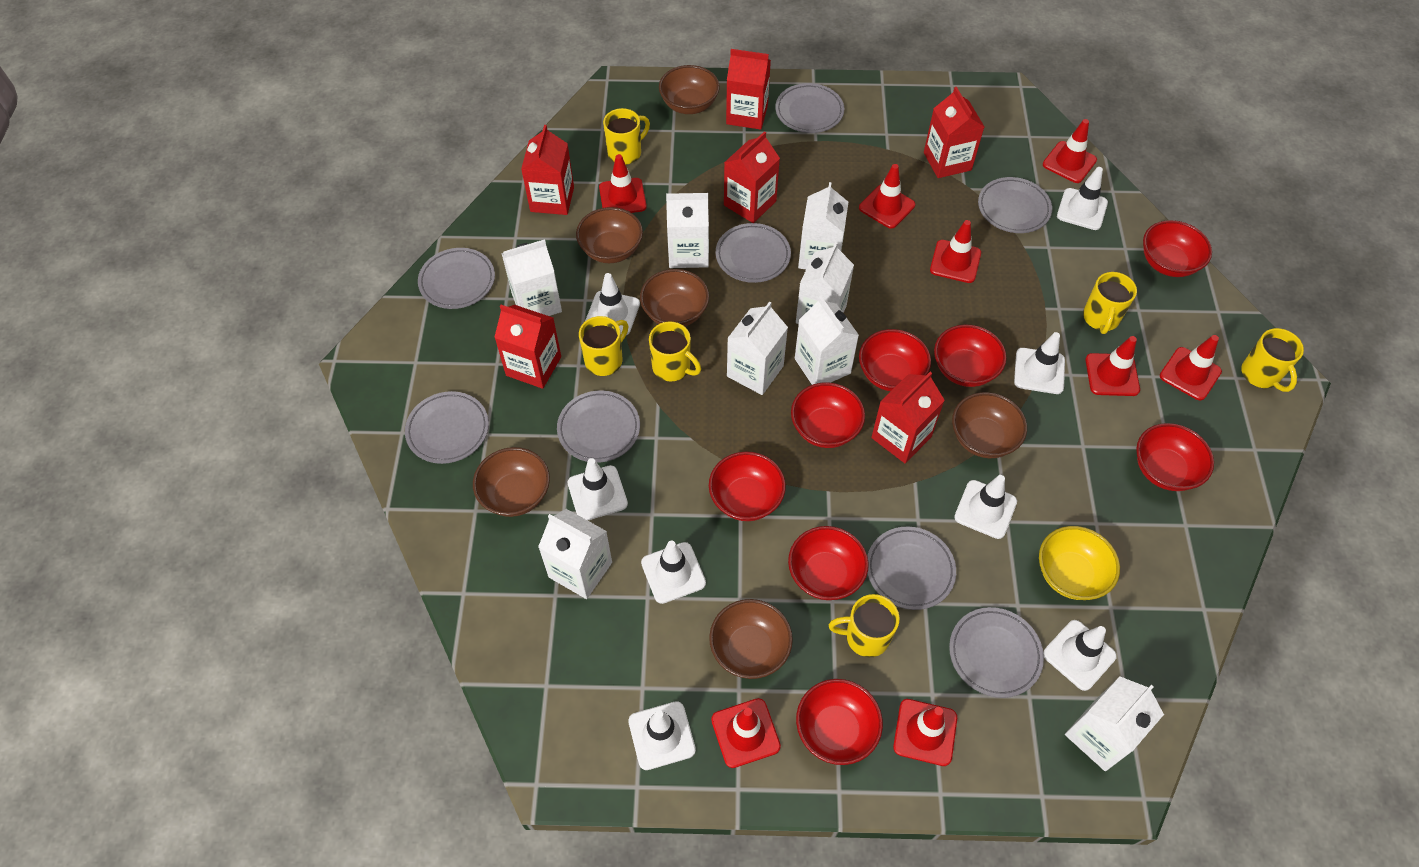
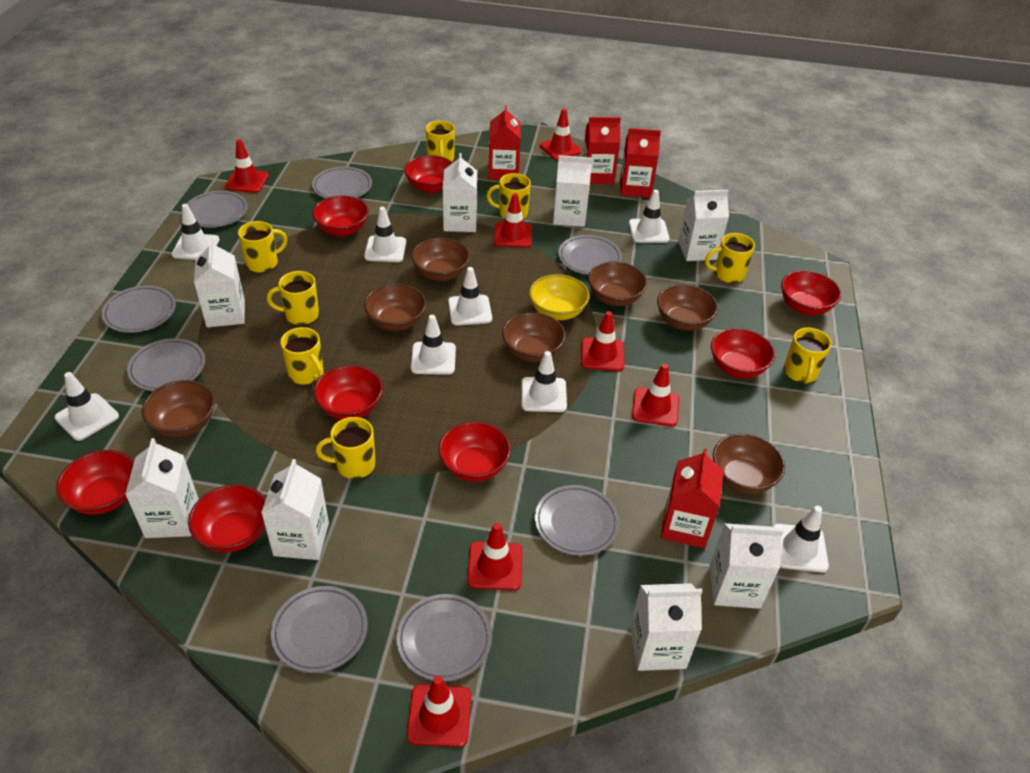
brown bowl: [473,447,550,517] [576,207,643,263] [640,269,709,327] [659,65,720,114] [709,599,793,679] [952,392,1027,458] = 6 -> [142,380,215,437] [364,284,426,331] [411,238,470,281] [502,312,566,362] [588,262,647,306] [657,284,718,331] [713,433,785,494] = 7
red carton: [494,305,561,389] [521,125,574,215] [724,131,780,223] [726,49,771,130] [871,372,945,463] [924,87,985,178] = 6 -> [488,105,521,180] [583,117,621,184] [620,128,661,198] [661,448,724,548] = 4
red traffic cone: [599,154,647,213] [711,698,781,768] [859,164,915,229] [893,699,957,766] [930,220,981,283] [1043,119,1097,183] [1086,336,1140,396] [1160,335,1222,400] = 8 -> [225,139,269,193] [407,676,471,747] [467,523,522,590] [494,193,532,248] [540,109,582,160] [581,311,624,371] [632,364,679,427] = 7
yellow mug: [579,316,628,376] [603,108,650,165] [649,322,701,381] [829,594,900,657] [1083,272,1137,334] [1241,328,1304,392] = 6 -> [238,221,287,273] [267,271,319,325] [280,327,324,385] [316,417,376,479] [426,120,455,161] [487,173,531,219] [705,233,755,283] [784,328,832,384] = 8

